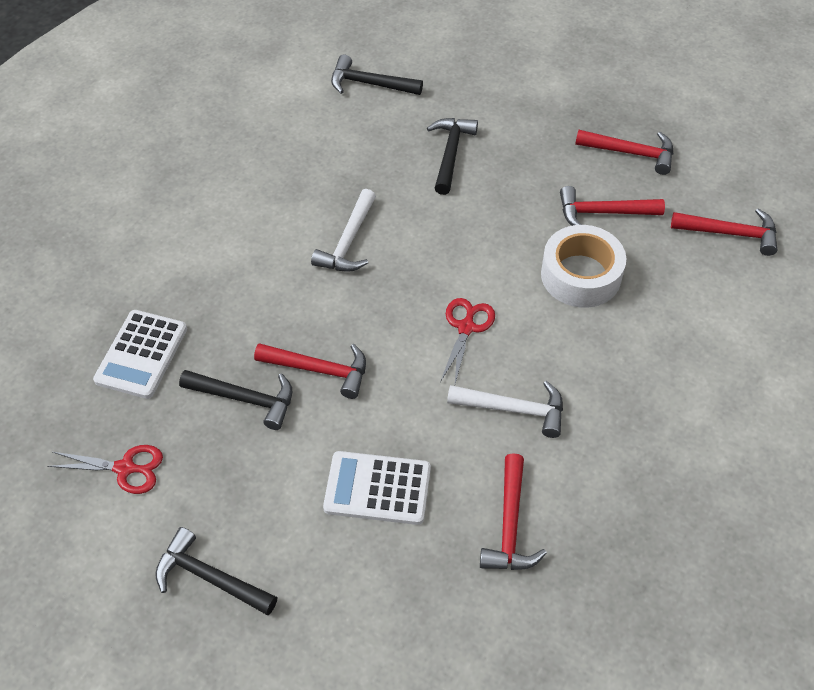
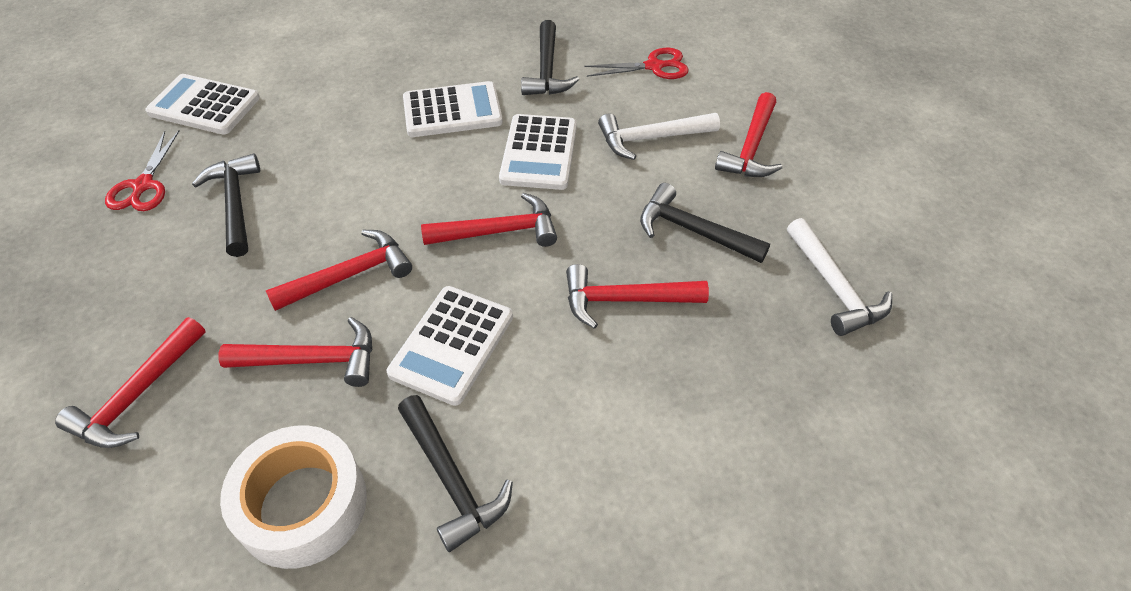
red hammer: [254,343,366,399] [480,453,547,570] [560,186,665,226] [575,130,673,175] [671,208,777,256] = 5 -> [55,317,206,448] [219,317,372,387] [266,230,412,311] [421,193,557,247] [566,264,709,329] [715,92,782,177] = 6
white calculator: [93,310,187,399] [323,451,431,525] = 2 -> [145,74,260,135] [387,286,513,406] [403,81,503,137] [499,114,577,190] = 4

